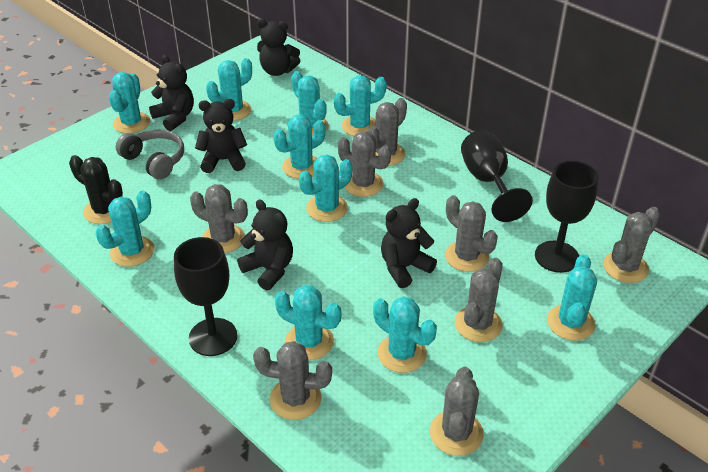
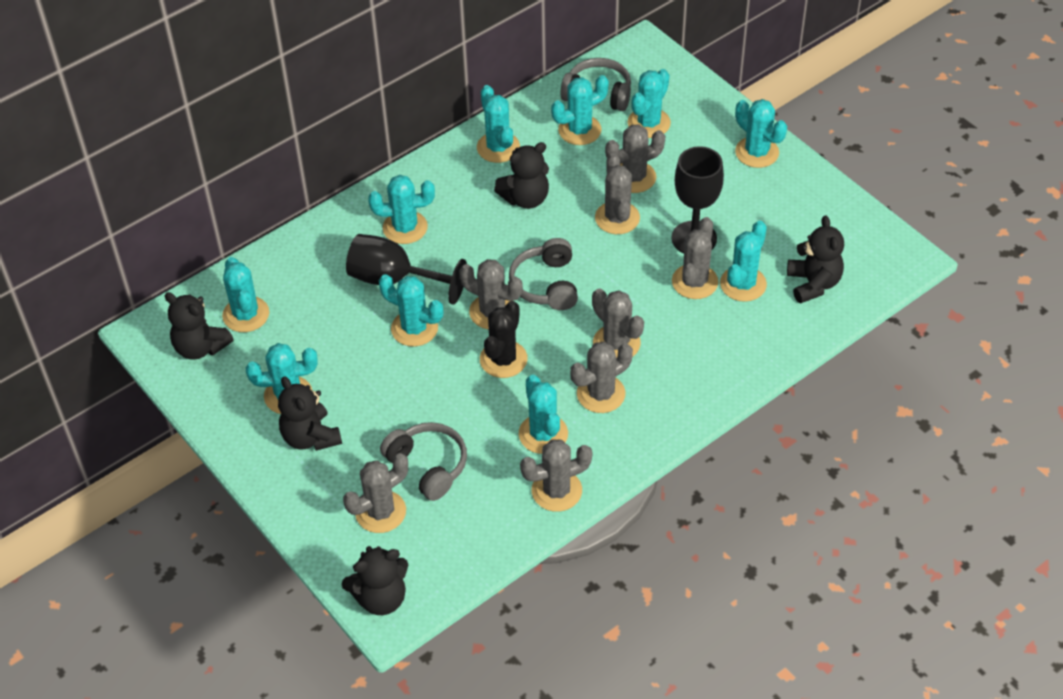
black goblet: [174,237,237,356] [461,130,533,222] [535,161,598,273] = 3 -> [346,234,467,305] [671,146,724,253] = 2
grey headphones: [116,129,184,180] = 1 -> [380,422,467,501] [509,238,578,310] [560,58,631,111] = 3

